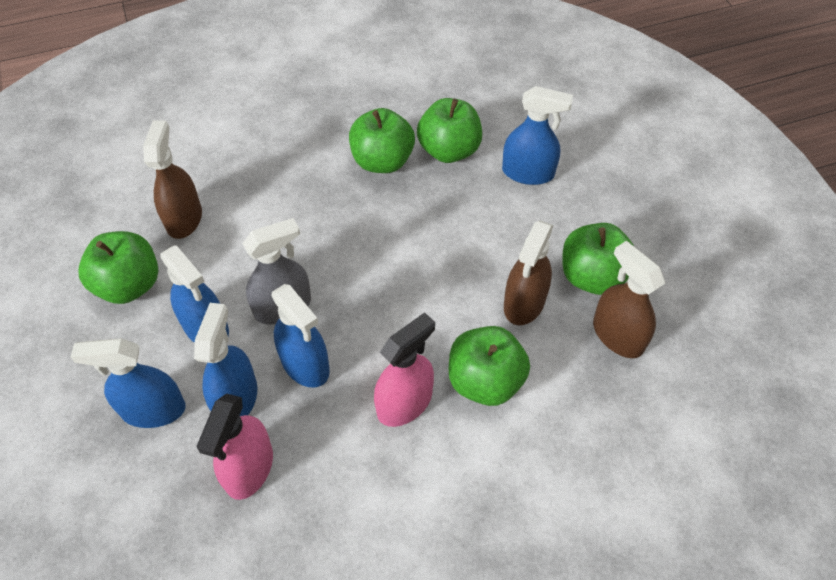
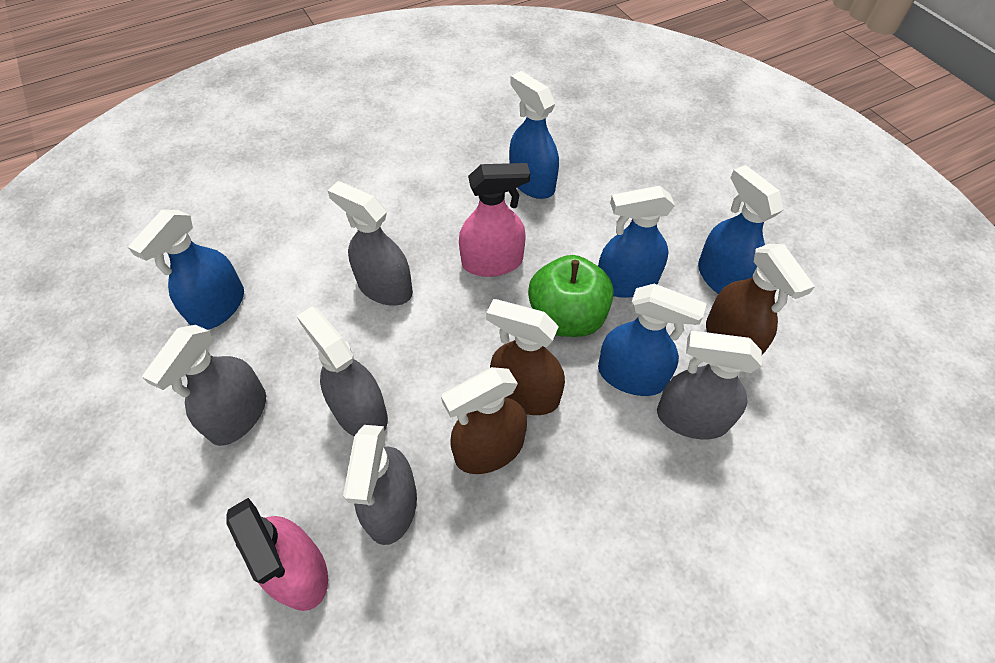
green apple: [79,231,158,304] [349,108,415,173] [417,98,482,163] [449,326,530,406] [562,223,634,295] = 5 -> [528,255,614,337] = 1
grey spray bottle: [242,218,311,324] = 1 -> [142,325,266,446] [297,306,388,436] [327,181,413,306] [343,425,417,545] [657,331,762,439] = 5

